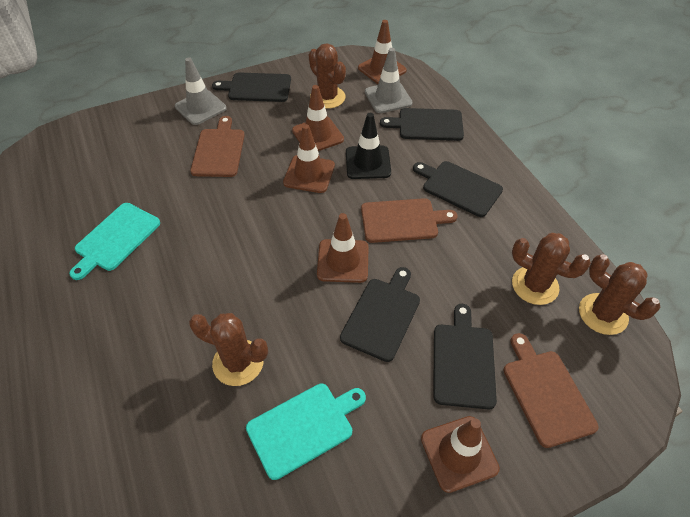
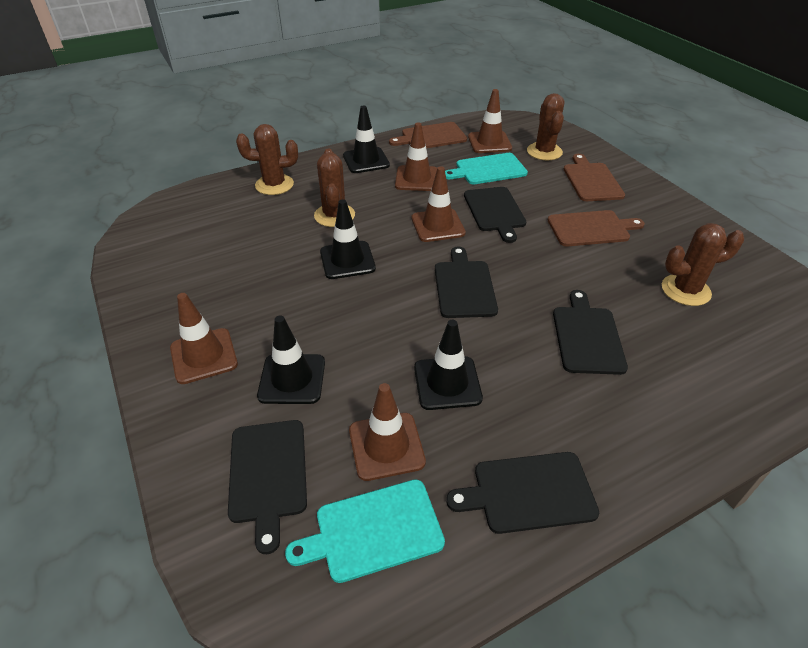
black traffic cone: [346,113,391,179] = 1 -> [257,316,325,404] [320,199,376,279] [343,105,390,173] [414,320,483,410] = 4
grey traffic cone: [175,57,227,125] [365,48,413,113] = 2 -> none = 0

